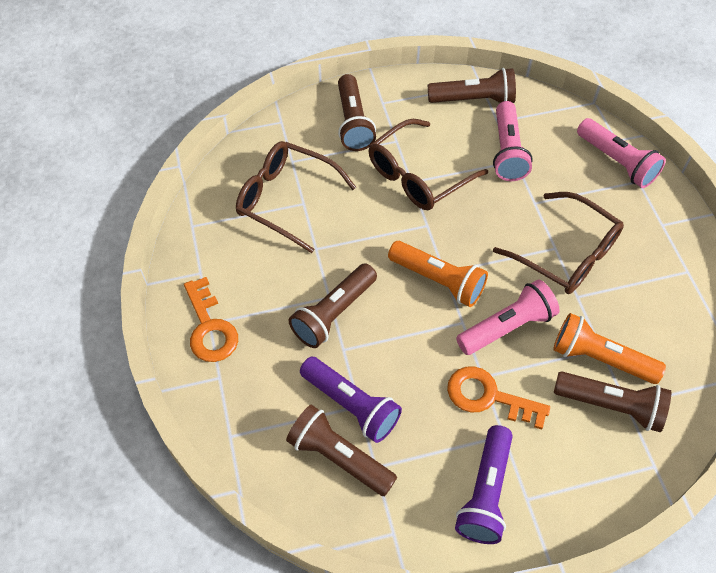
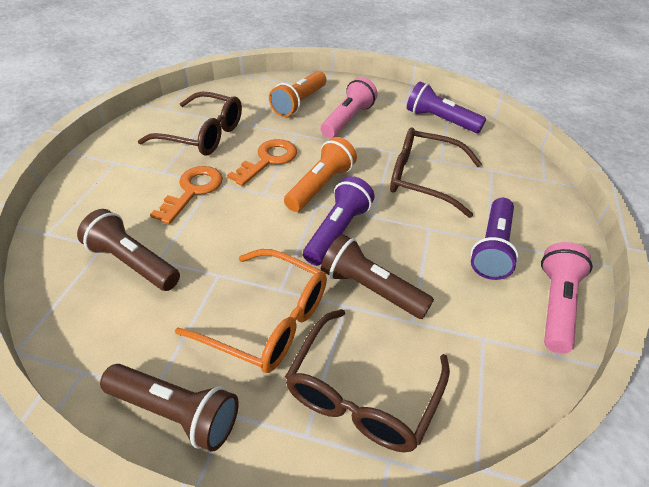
brown flashlight: [286,405,397,496] [289,263,377,348] [338,74,376,151] [428,68,516,103] [554,372,671,432] = 5 -> [77,209,180,291] [100,364,239,452] [321,234,434,319] = 3
orange glasses: none = 0 -> [175,249,327,373] = 1
pink flashlight: [456,280,560,355] [493,101,533,181] [577,118,666,188] = 3 -> [321,77,377,138] [541,242,593,354] = 2
purple flashlight: [300,356,402,443] [455,425,513,544] = 2 -> [303,176,374,266] [407,82,486,133] [470,198,519,280] = 3

